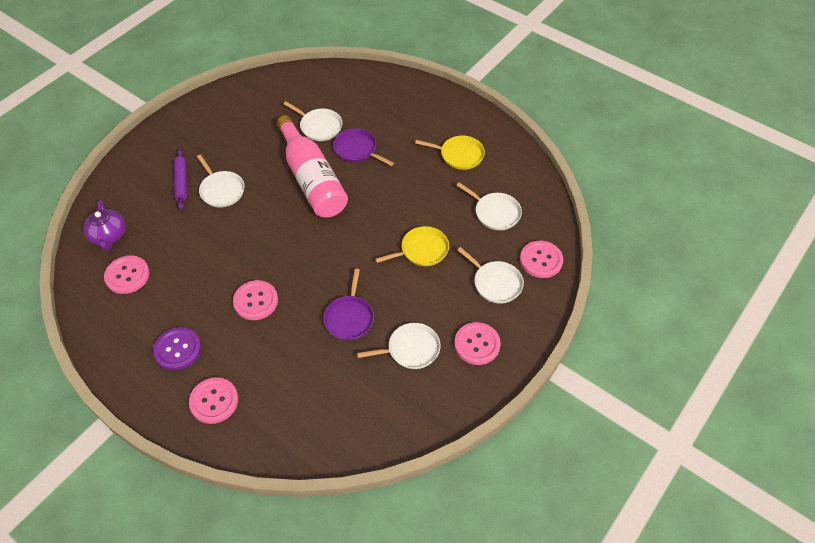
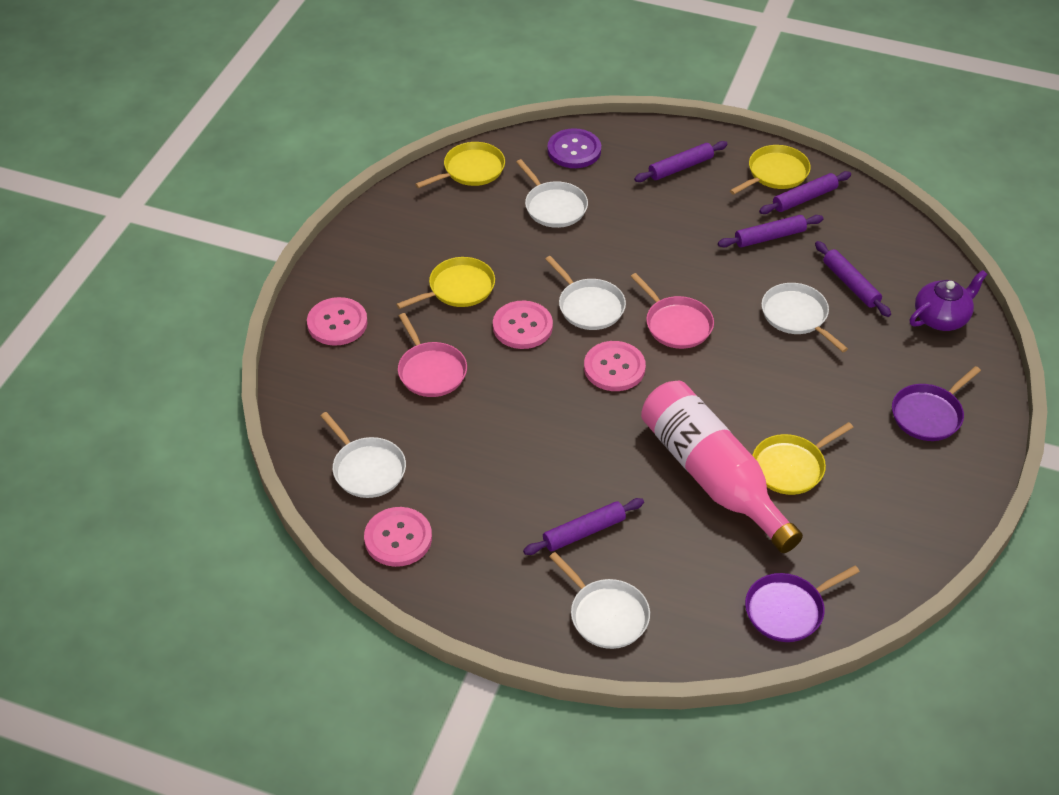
pink button: [104,255,150,294] [189,377,238,424] [233,280,278,320] [454,322,501,365] [520,241,563,278] = 5 -> [307,297,367,346] [364,507,432,567] [493,301,553,349] [584,341,646,391] = 4
pink pan: none = 0 -> [398,313,467,397] [630,273,714,349] = 2
purple rolling pin: [174,149,187,210] = 1 -> [523,498,644,555] [634,141,728,182] [718,215,823,248] [759,171,851,214] [815,241,891,317] = 5
yellow pan: [375,226,449,266] [415,136,485,170] = 2 -> [396,257,495,309] [415,142,505,188] [730,145,811,195] [752,422,854,495] = 4

